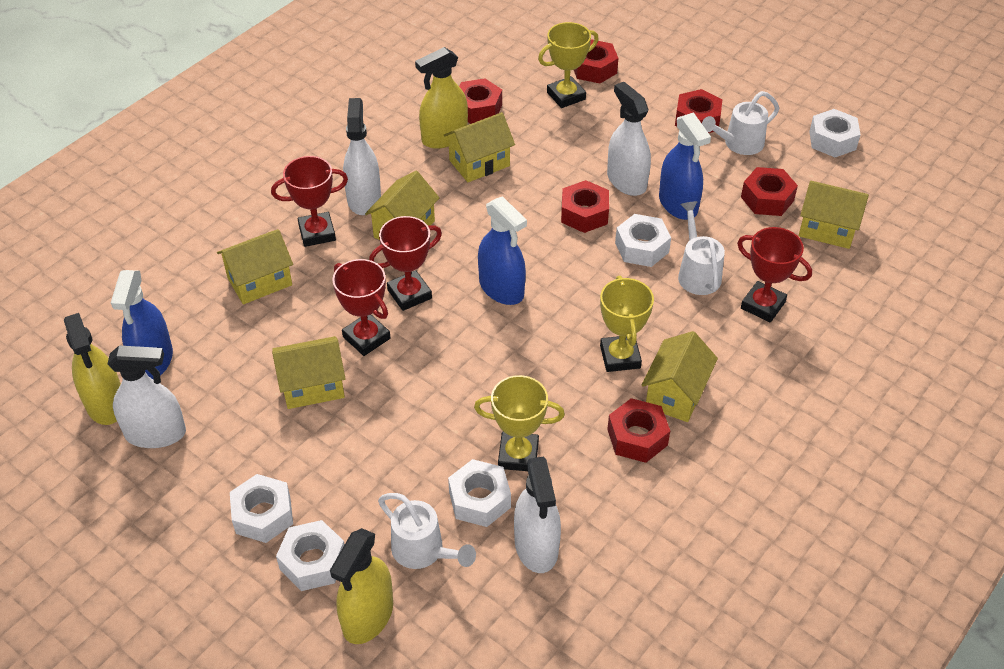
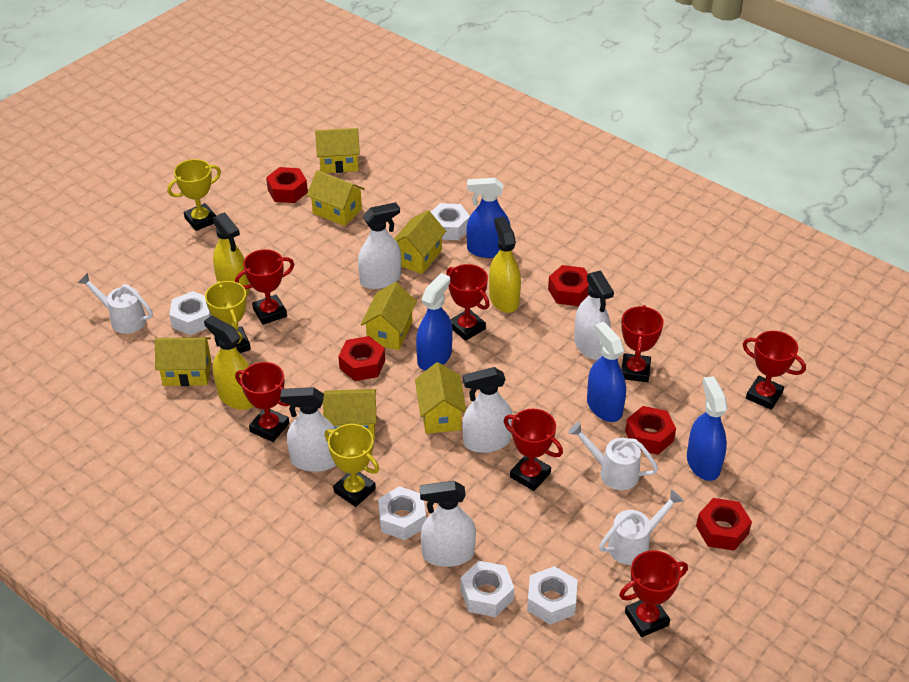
blue spray bottle: [111,270,173,380] [478,196,527,305] [659,112,711,220] = 3 -> [416,273,453,371] [466,178,511,258] [587,322,626,422] [687,376,727,481] = 4
red nut: [459,78,502,124] [561,180,609,233] [574,39,618,84] [607,398,670,463] [675,89,723,133] [741,167,798,216] = 6 -> [266,167,308,203] [339,336,385,381] [548,265,589,306] [625,406,676,455] [696,498,752,551] = 5
red trophy: [271,156,348,247] [332,259,390,356] [369,216,442,311] [737,227,812,322] = 4 -> [235,249,295,325] [235,362,290,442] [446,264,489,341] [504,409,563,491] [619,550,688,637] [621,305,664,382] [743,331,806,410] = 7
white spray bottle: [107,346,186,448] [343,98,381,215] [514,457,561,573] [607,82,651,196] = 4 -> [280,387,336,472] [358,202,401,289] [420,481,476,567] [463,367,512,453] [574,270,614,360] = 5
yellow house: [217,229,293,304] [272,336,346,409] [365,171,440,240] [444,112,515,182] [642,331,718,422] [799,181,869,249] = 6 -> [155,337,211,386] [307,170,365,226] [315,128,360,173] [323,389,377,439] [361,282,417,350] [394,210,446,274] [415,362,466,434] = 7

